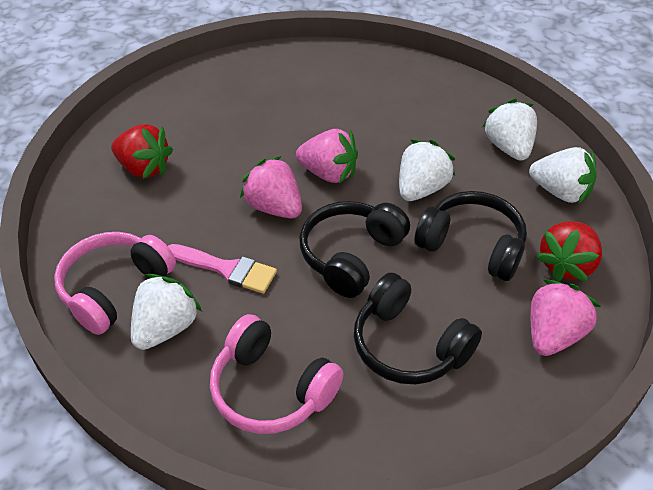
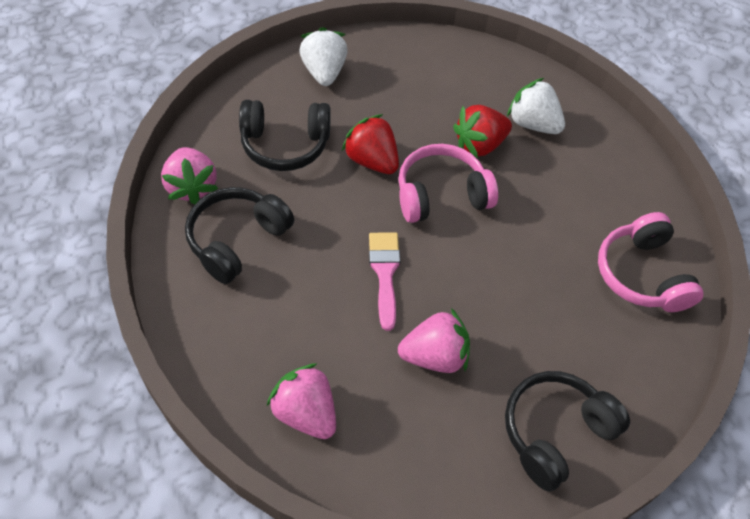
white strawberry: [131,274,202,350] [399,140,455,201] [482,99,537,161] [529,147,597,204] = 4 -> [299,27,348,86] [507,78,565,134] = 2

